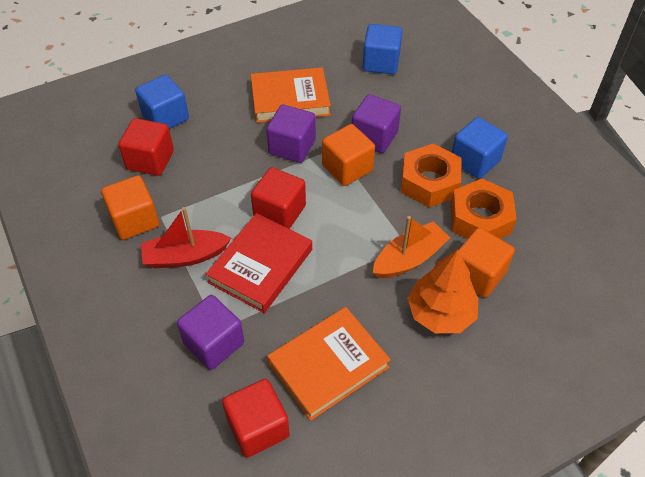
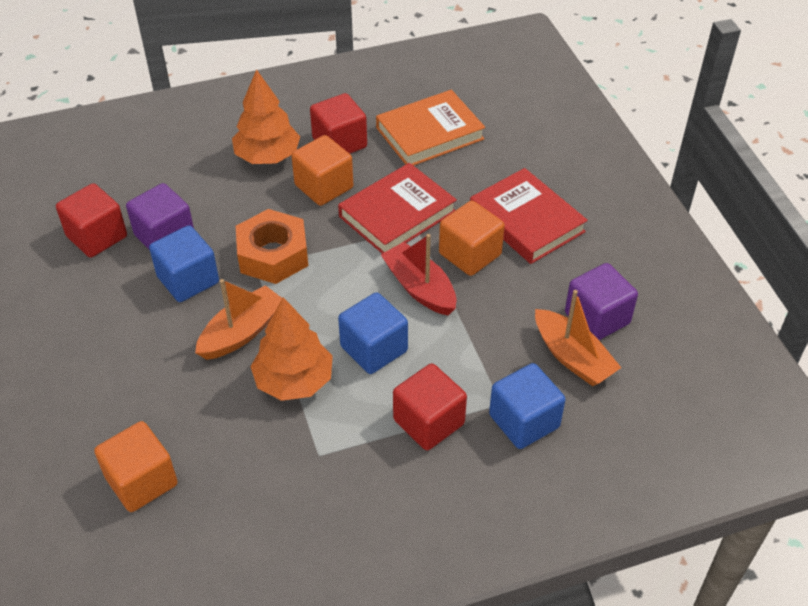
orange boat: [373,216,450,278] = 1 -> [195,279,282,360] [535,290,621,386] = 2
orange book: [251,67,331,123] [267,307,391,421] = 2 -> [376,90,485,166] = 1
orange nut: [401,144,461,207] [450,179,517,239] = 2 -> [236,209,308,284] = 1
orange tree: [407,249,478,333] = 1 -> [232,69,300,164] [250,297,333,401] = 2
purple cube: [177,295,244,370] [266,104,316,163] [352,94,401,153] = 3 -> [126,183,194,250] [565,263,638,340] = 2
red book: [206,213,312,313] = 1 -> [338,163,457,254] [470,168,588,264] = 2

